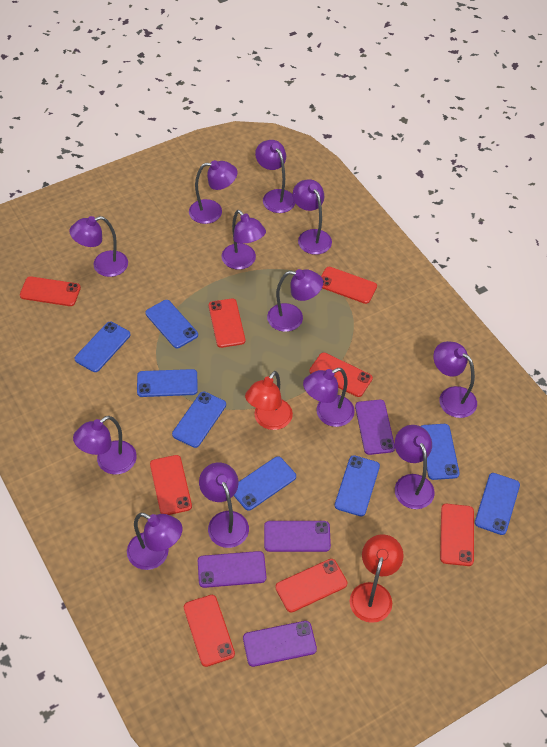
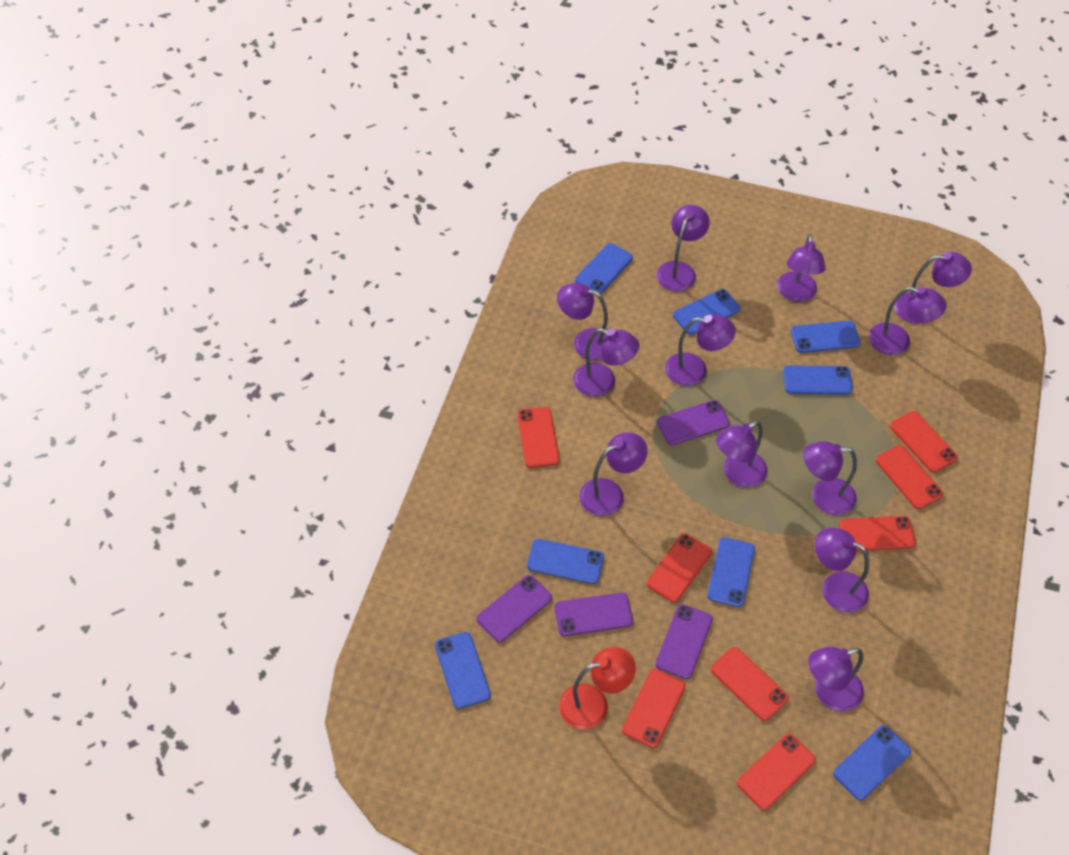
red lamp: [245,371,293,430] [350,534,404,623] = 2 -> [559,647,636,730] = 1

